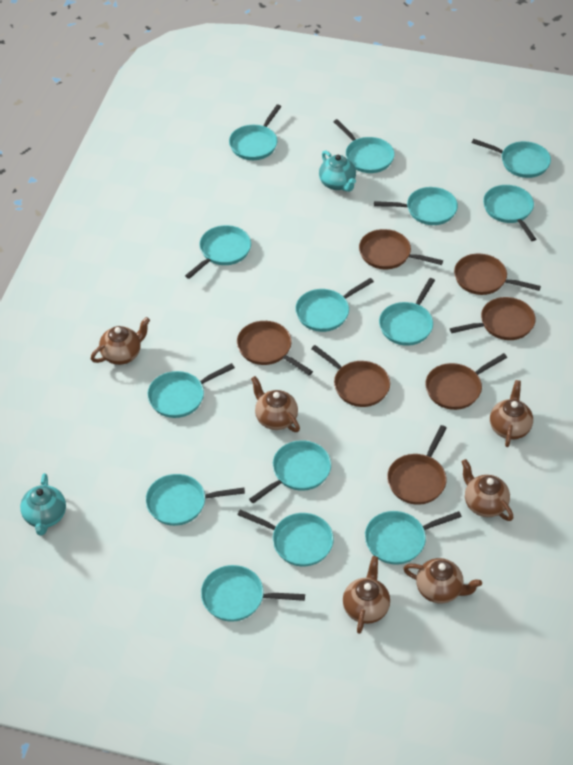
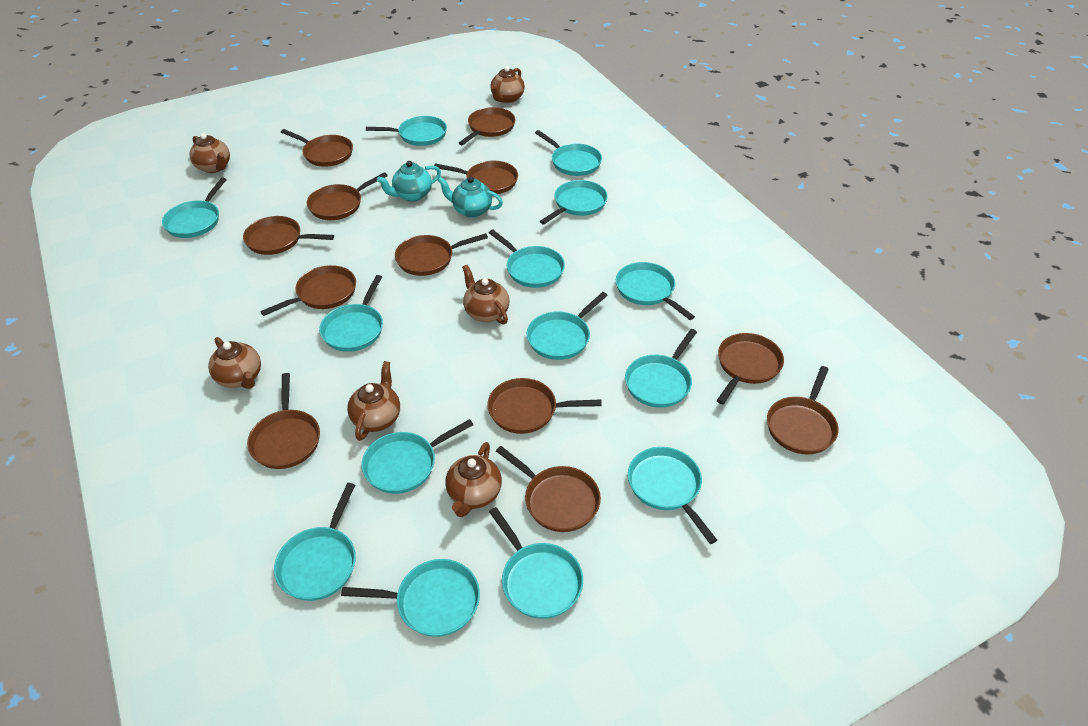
brown pan: [237,321,313,375] [311,345,390,407] [359,229,443,269] [387,425,447,505] [425,353,507,410] [450,297,536,340] [454,254,541,295] = 7 -> [243,216,334,255] [247,373,320,469] [260,265,356,316] [281,129,353,167] [307,172,388,220] [395,233,488,276] [434,161,518,194] [459,107,516,145] [488,378,602,434] [496,446,601,532] [716,333,784,404] [767,366,838,455] = 12

